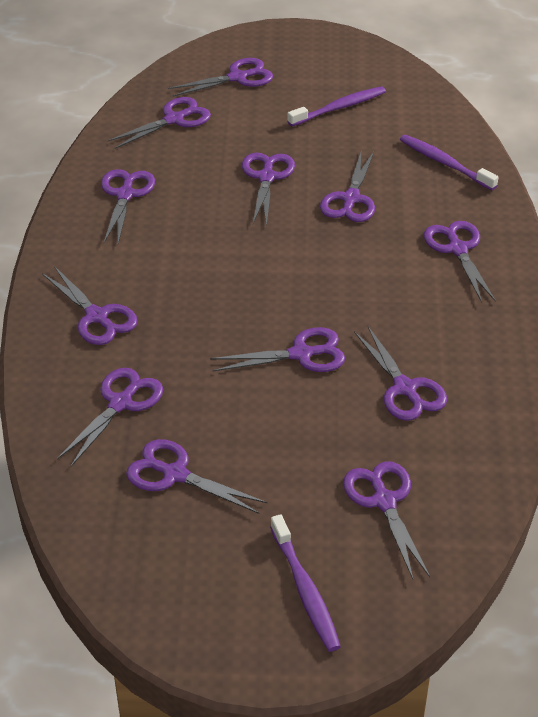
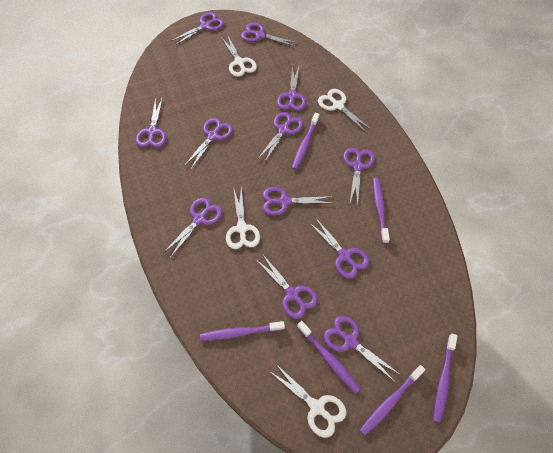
purple toothbrush: [270,514,341,652] [288,86,386,126] [400,135,498,190] = 3 -> [200,321,285,341] [292,113,319,170] [297,321,361,394] [360,365,426,436] [373,178,390,244] [433,334,458,423] = 6
white scissors: none = 0 -> [221,35,257,77] [226,187,260,249] [269,363,347,438] [318,89,372,133] = 4

